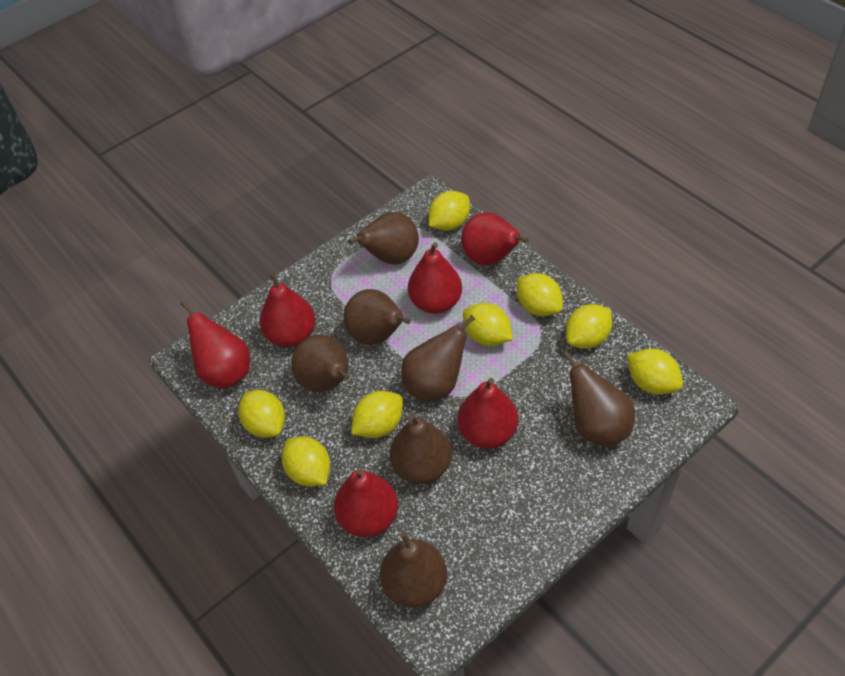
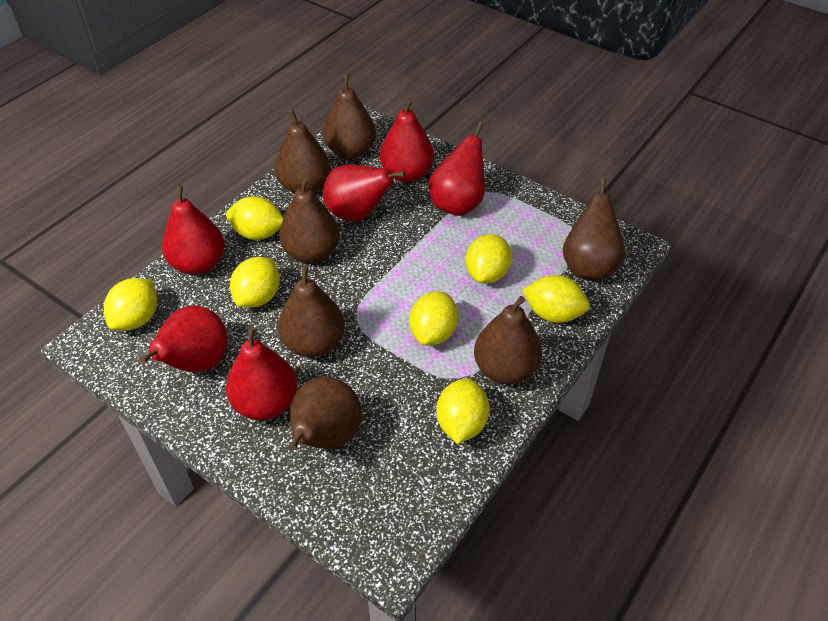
yellow lemon: [238,390,285,438] [282,436,330,486] [351,391,403,438] [428,191,470,231] [463,303,513,346] [517,273,563,316] [566,304,612,349] [627,349,683,395] = 8 -> [104,278,157,330] [226,196,284,240] [230,257,280,308] [410,292,458,345] [436,378,490,444] [466,234,512,284] [522,275,590,323] = 7

